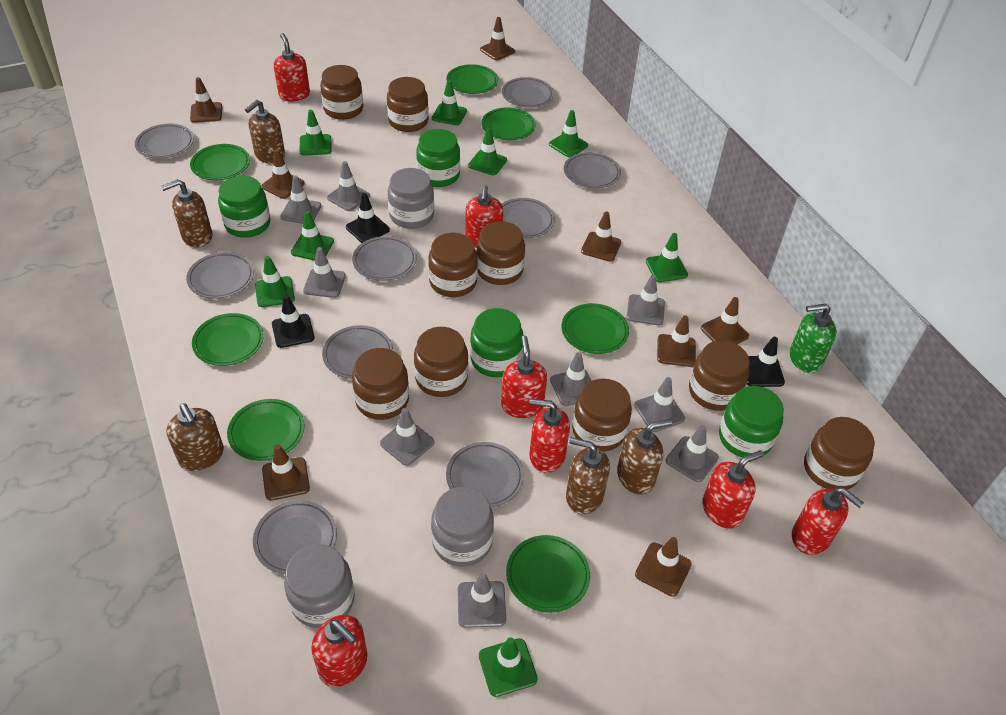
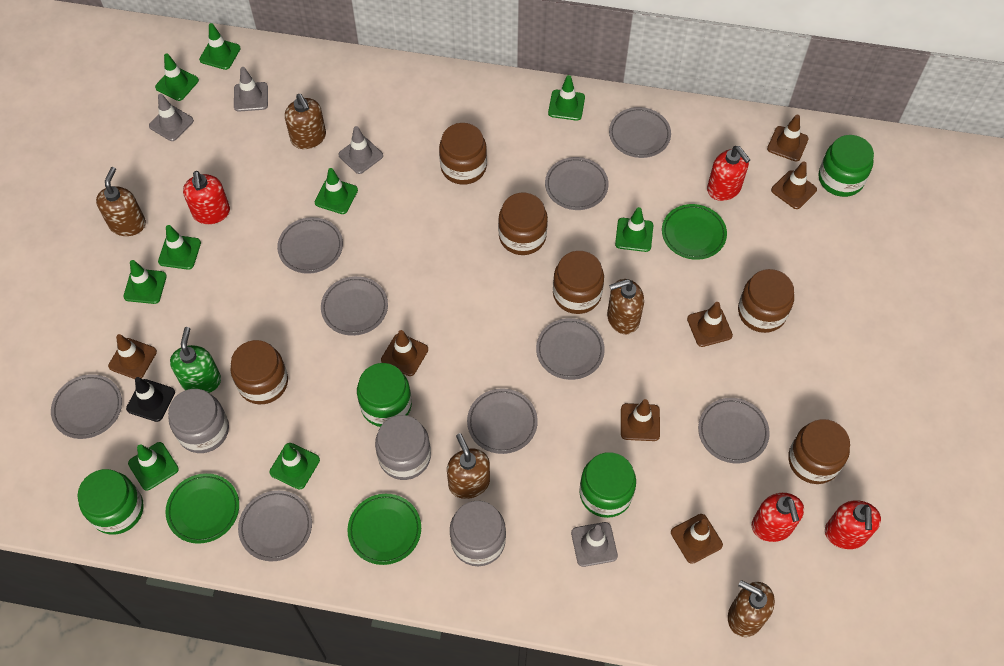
black traffic cone: [272,295,315,348] [346,193,390,243] [747,337,785,387] = 3 -> [126,377,175,422] = 1
brown jar: [320,65,363,120] [352,348,409,420] [387,77,429,132] [414,327,468,397] [428,233,478,297] [476,221,525,285] [572,379,632,451] [689,341,750,411] [804,417,875,490] = 9 -> [230,340,288,404] [439,123,487,185] [498,193,548,255] [553,251,604,314] [738,269,794,333] [788,419,850,484] = 6
brown traffic cone: [190,77,222,123] [261,149,305,199] [262,444,310,501] [480,17,515,60] [581,211,621,262] [635,537,692,597] [657,315,696,367] [701,297,749,344] = 8 -> [108,334,157,379] [381,330,428,376] [621,399,660,441] [671,514,723,564] [687,302,733,347] [767,115,809,161] [771,161,817,209] = 7
green plate: [190,144,250,180] [192,313,264,366] [227,399,305,461] [447,64,498,94] [481,107,536,140] [506,535,590,613] [561,303,629,354] = 7 -> [165,473,239,544] [347,494,421,565] [662,204,727,260] = 3
green traffic cone: [255,256,295,307] [291,211,334,261] [299,110,331,155] [432,80,467,126] [468,128,507,175] [479,637,538,697] [549,110,588,157] [646,233,688,282] = 8 -> [123,260,167,304] [128,442,179,490] [155,54,199,101] [158,225,201,270] [199,23,241,70] [269,443,320,490] [315,168,358,214] [548,75,585,121] [615,207,653,252] = 9
grey traffic cone: [280,175,321,224] [303,247,346,298] [327,161,370,211] [380,408,434,466] [458,573,506,628] [550,352,591,406] [627,275,665,325] [634,377,685,432] [666,425,719,482] = 9 -> [149,94,194,141] [234,67,268,111] [338,126,383,174] [571,522,618,567] = 4
red soap dispenser: [274,33,310,102] [312,615,367,687] [465,185,503,248] [501,336,547,418] [529,399,570,473] [702,450,764,529] [792,488,864,555] = 7 -> [183,171,230,224] [707,146,750,201] [751,493,804,542] [825,500,881,549] = 4

